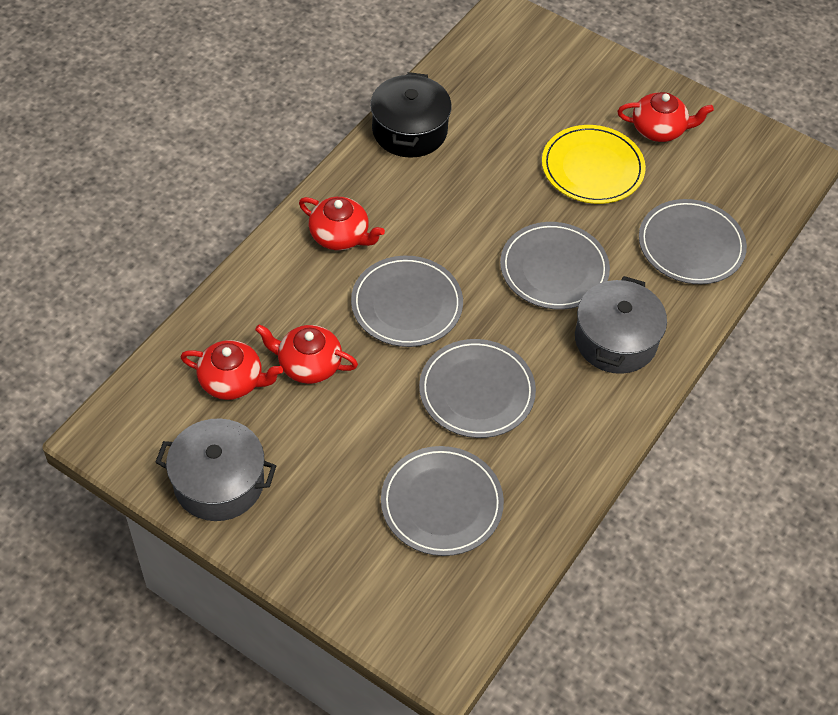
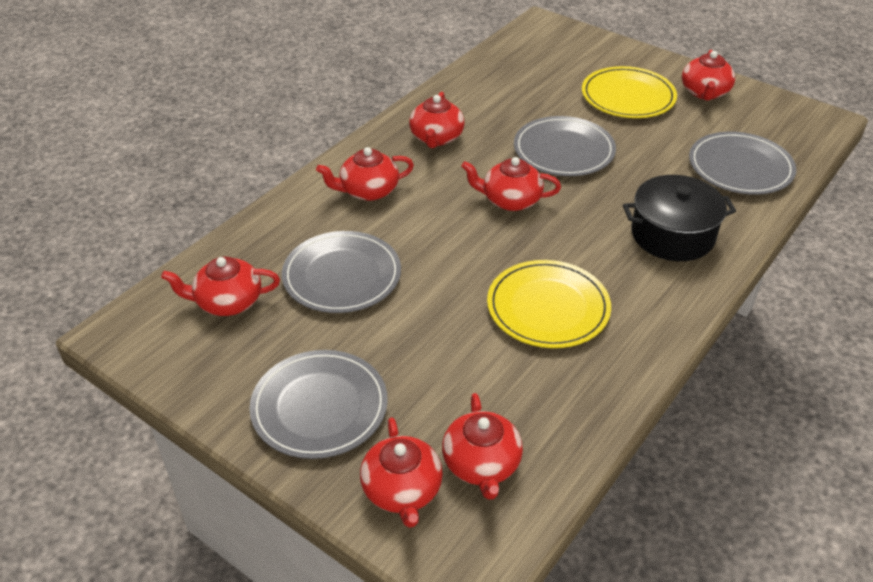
grey plate: [351,256,463,347] [381,446,504,556] [419,339,536,438] [500,222,610,310] [639,199,747,284] = 5 -> [249,350,388,459] [282,231,401,313] [514,116,616,176] [689,132,796,195] = 4
grey pot: [155,418,276,521] [575,276,667,374] = 2 -> none = 0
red teapot: [181,340,283,400] [255,324,358,384] [299,197,385,250] [617,92,714,142] = 4 -> [161,257,280,316] [316,147,414,201] [360,417,443,528] [409,92,464,148] [442,393,523,500] [461,157,561,211] [682,50,735,101] = 7
yellow plate: [542,125,646,204] = 1 -> [487,260,611,348] [582,66,677,118] = 2

